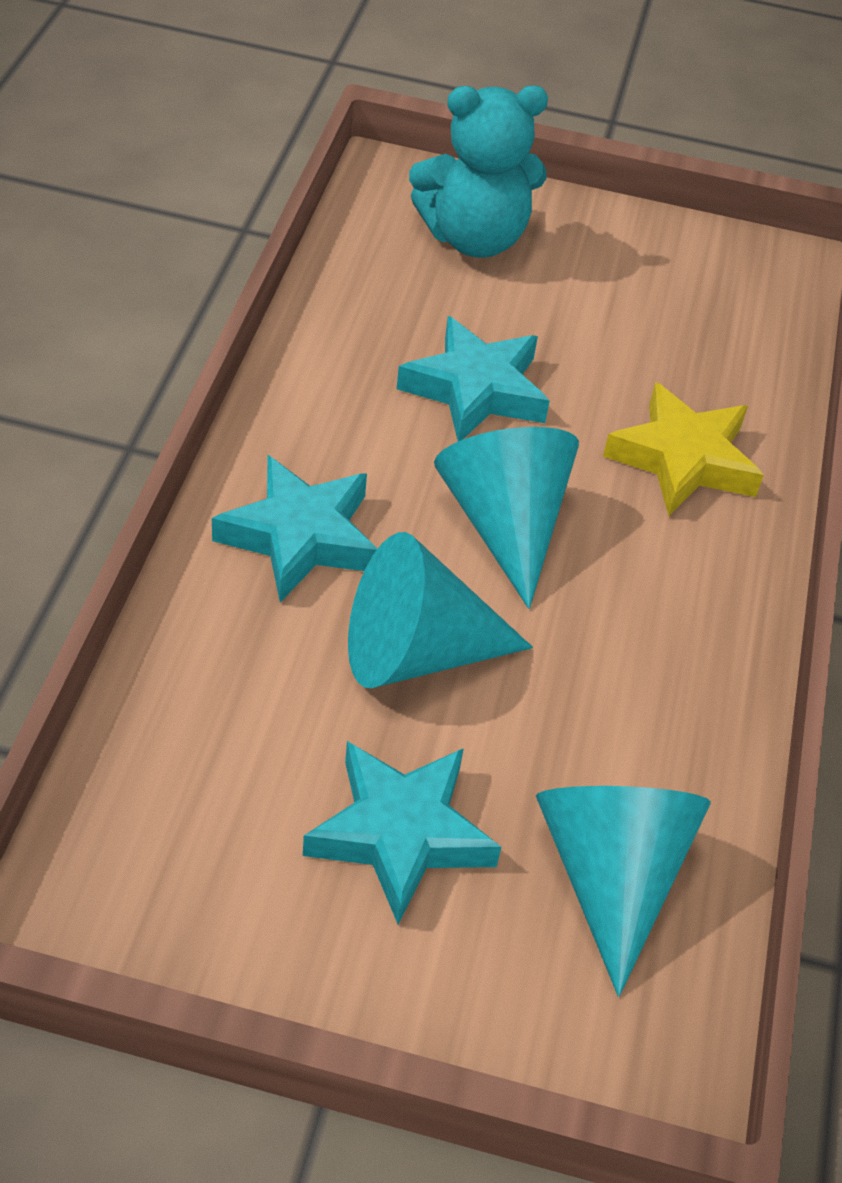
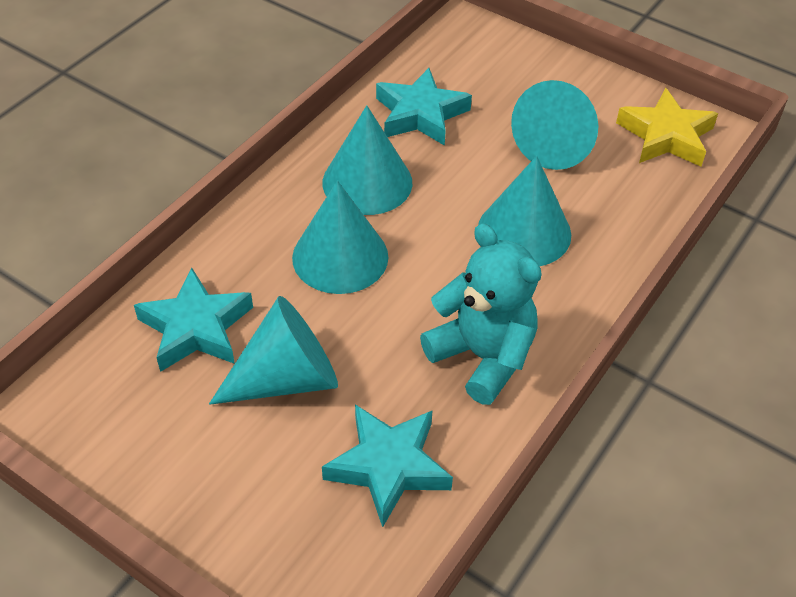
turquoise cone: [348,532,533,688] [434,427,579,609] [536,786,711,997] = 3 -> [209,296,338,405] [292,181,388,294] [322,105,412,215] [478,156,571,266] [511,80,598,170] = 5

